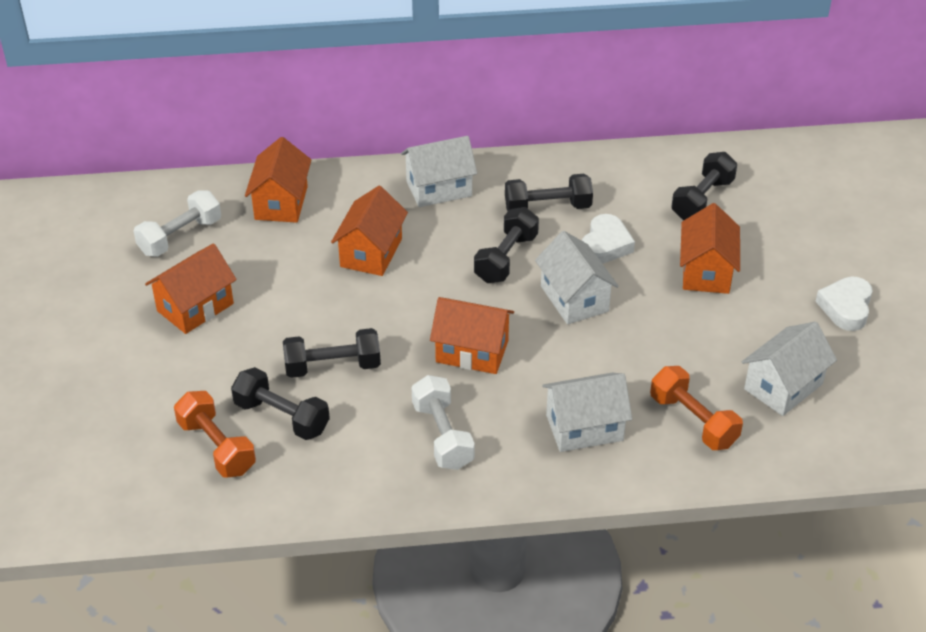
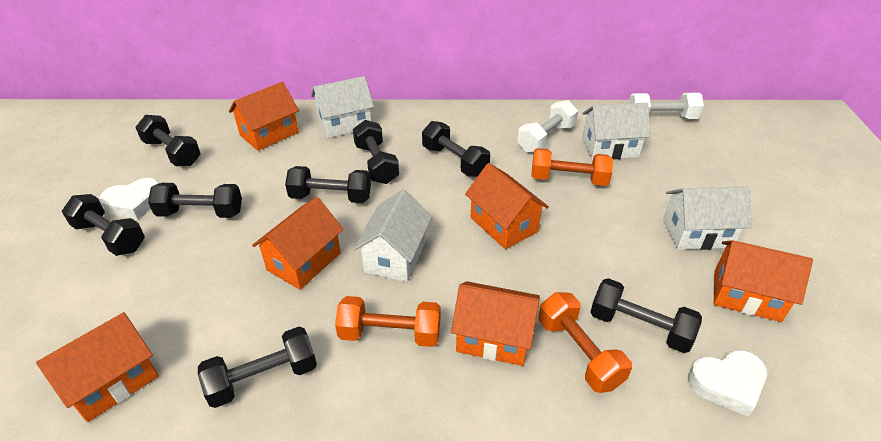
black dumbbell: [231,367,330,440] [283,328,381,378] [474,207,539,283] [505,174,593,211] [671,152,737,220] = 5 -> [62,194,145,256] [135,115,201,166] [148,183,242,218] [198,327,317,408] [285,166,371,203] [353,120,399,184] [422,121,490,177] [590,278,702,353] = 8
orange dumbbell: [174,391,256,478] [650,366,743,450] = 2 -> [335,296,441,347] [531,148,613,186] [539,292,632,393] = 3
orange house: [145,244,237,334] [245,137,311,223] [331,186,408,276] [430,297,514,374] [680,203,740,294] = 5 -> [36,312,159,422] [229,82,299,151] [252,197,344,290] [451,281,540,366] [465,163,549,249] [714,240,813,322] = 6

